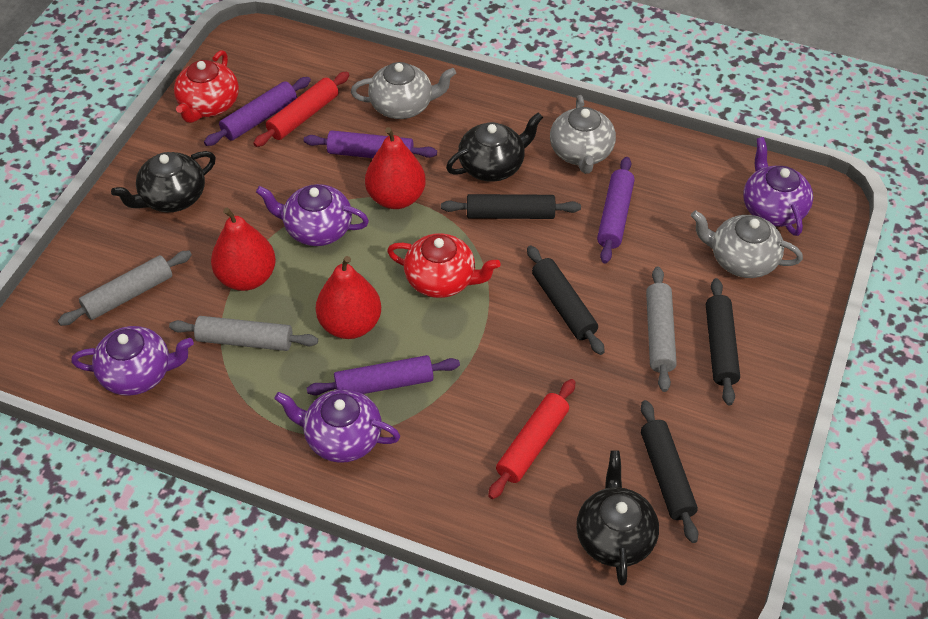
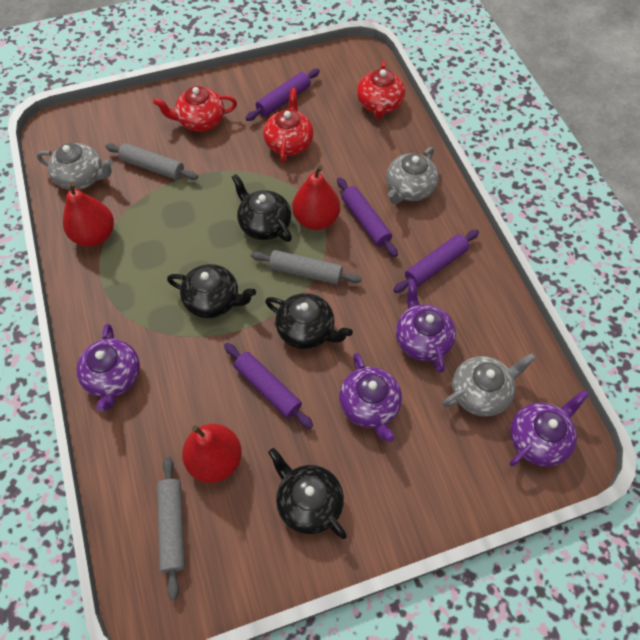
black rolling pin: [441,194,581,219] [527,245,605,355] [641,400,698,543] [706,278,740,405] = 4 -> none = 0
black teapot: [111,151,216,212] [446,112,543,182] [576,450,659,585] = 3 -> [167,264,256,318] [232,174,292,242] [265,293,353,349] [268,448,347,539] = 4
red rolling pin: [253,72,349,147] [488,379,575,499] = 2 -> none = 0
red teapot: [174,50,239,123] [387,233,501,298] = 2 -> [153,86,237,132] [263,88,313,163] [357,61,405,119] = 3

